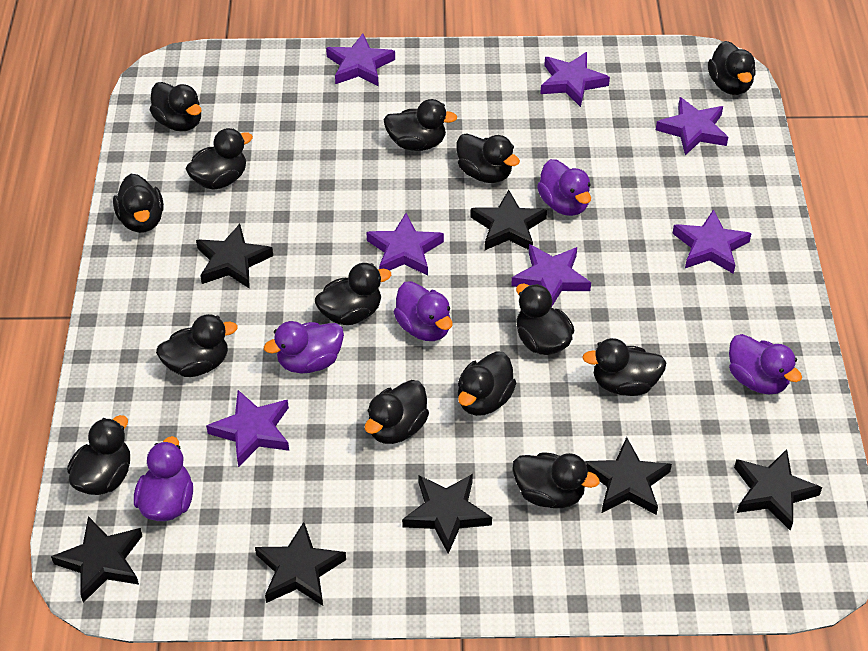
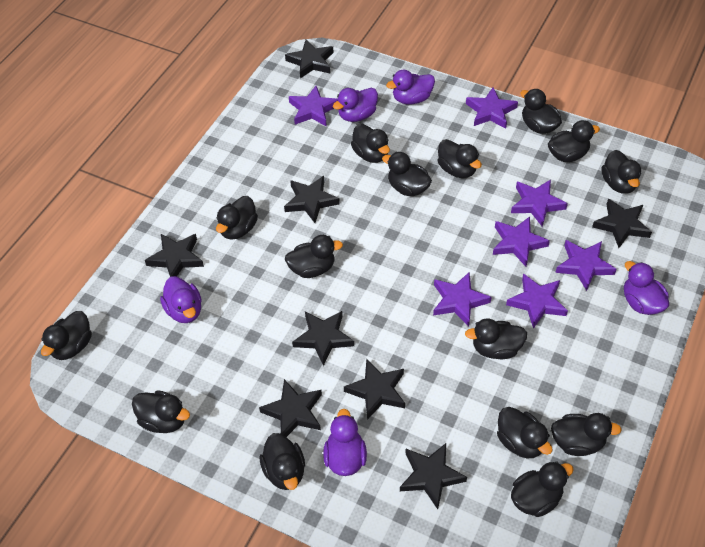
black duck: [67,415,130,495] [113,174,164,233] [150,82,201,132] [156,314,238,377] [186,128,253,190] [315,263,391,325] [365,380,429,444] [383,99,457,151] [457,133,520,183] [458,351,516,416] [512,452,600,508] [516,283,574,355] [582,338,667,396] [708,41,755,95] = 14 -> [41,311,92,360] [132,390,190,433] [216,196,258,240] [260,433,305,490] [285,235,343,278] [351,124,390,163] [382,152,432,196] [438,139,482,178] [465,318,527,359] [497,407,553,458] [511,461,574,517] [520,89,562,134] [548,120,600,162] [551,413,622,456] [601,150,641,193] = 15
black star: [51,516,142,603] [196,224,273,289] [255,522,346,606] [402,474,492,554] [470,190,547,250] [584,437,672,515] [734,449,822,531] = 7 -> [145,234,204,277] [259,379,322,437] [284,176,340,223] [285,40,333,79] [292,311,354,366] [344,359,405,420] [400,443,467,509] [592,199,652,248] = 8

